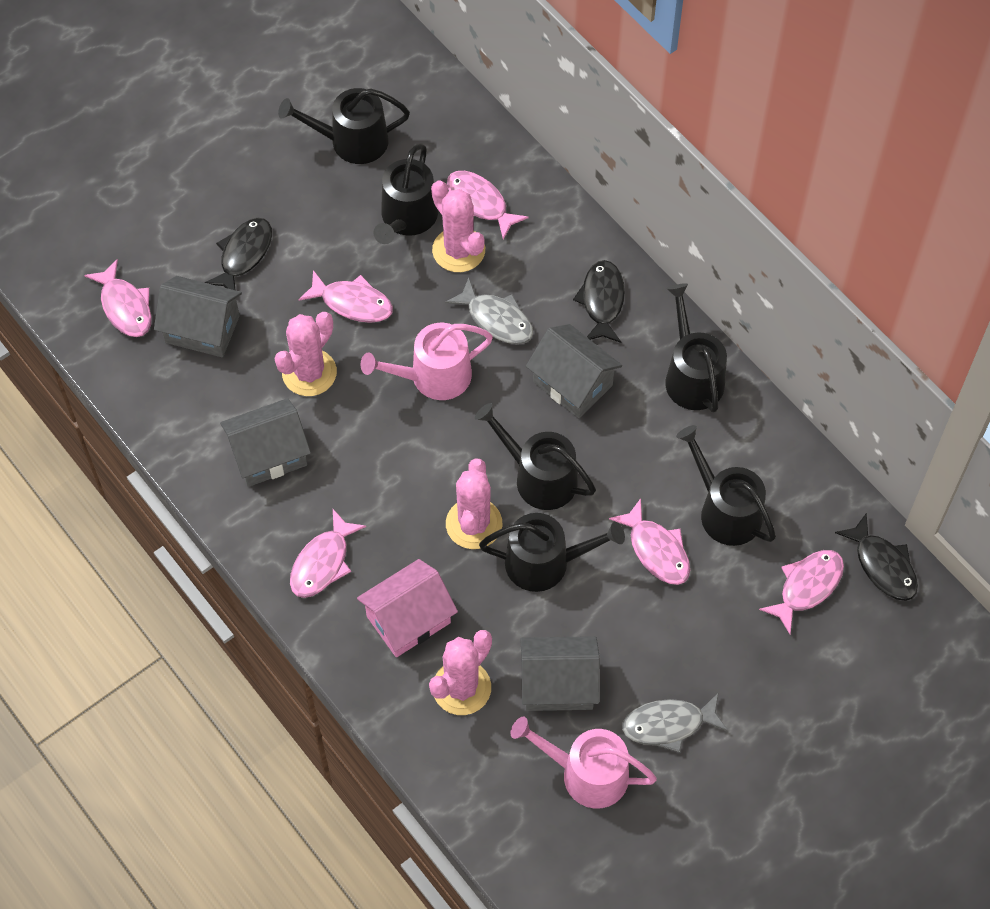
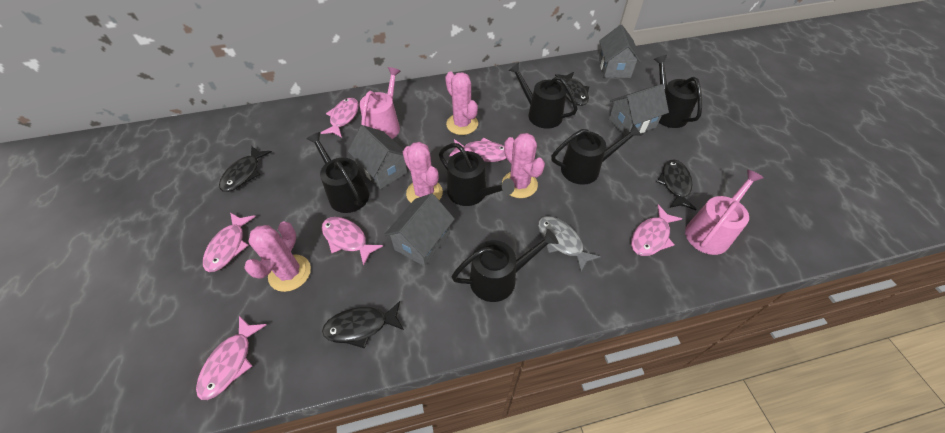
black fish: [204,218,272,290] [573,260,625,343] [835,513,918,601] = 3 -> [219,146,272,192] [322,301,404,349] [555,72,589,106] [657,160,697,210] = 4
grey fish: [445,277,533,344] [622,693,728,753] = 2 -> [538,216,601,272] = 1
pink house: [357,559,458,657] = 1 -> none = 0

